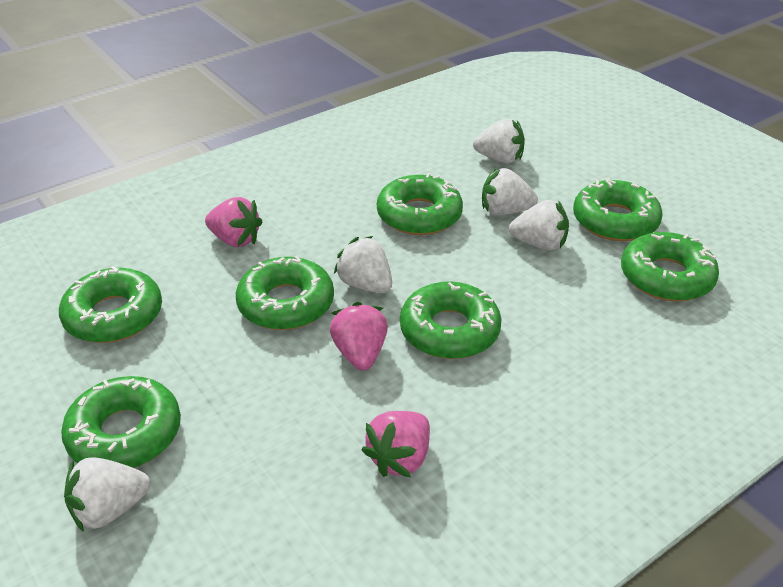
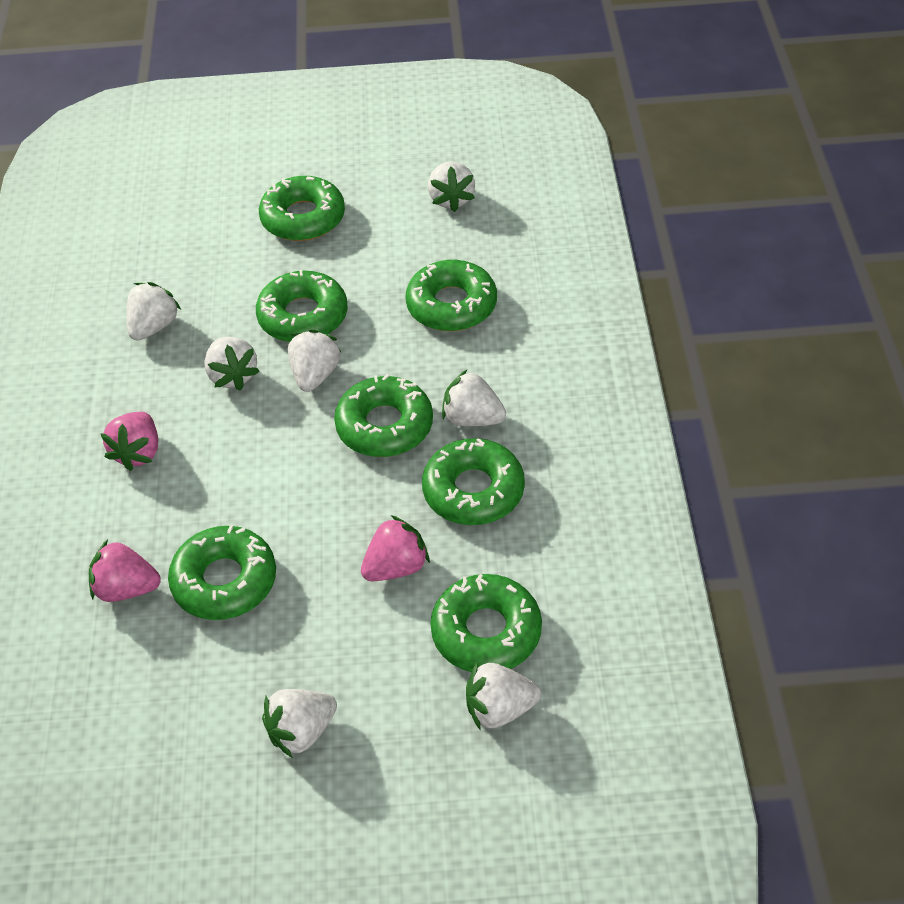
white strawberry: [64,457,150,532] [334,236,392,293] [473,119,525,163] [482,168,538,216] [509,200,569,251] = 5 -> [126,282,181,341] [204,337,260,391] [262,689,337,758] [288,329,341,392] [428,162,475,212] [442,370,506,426] [466,663,541,729] = 7

